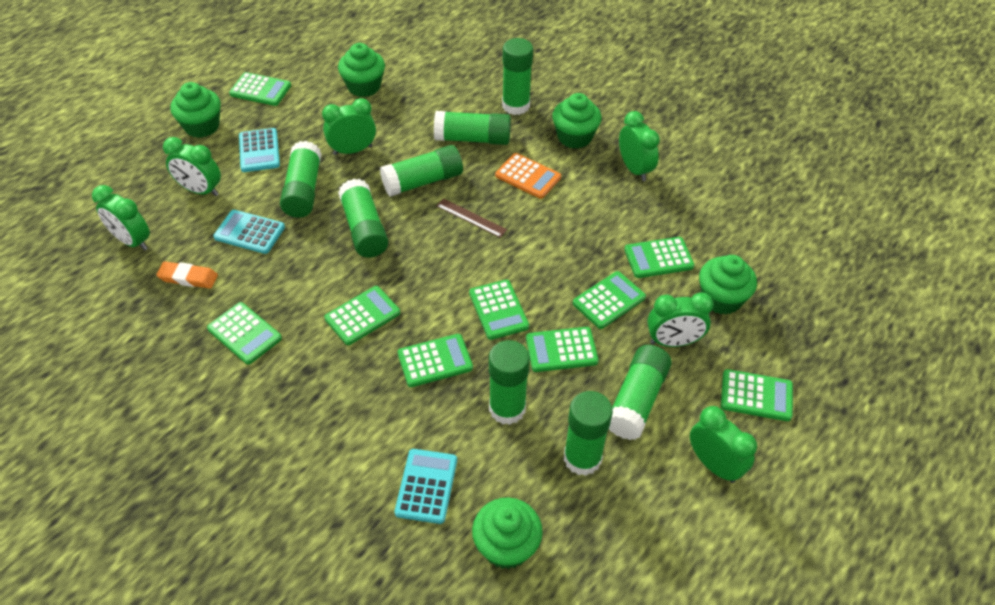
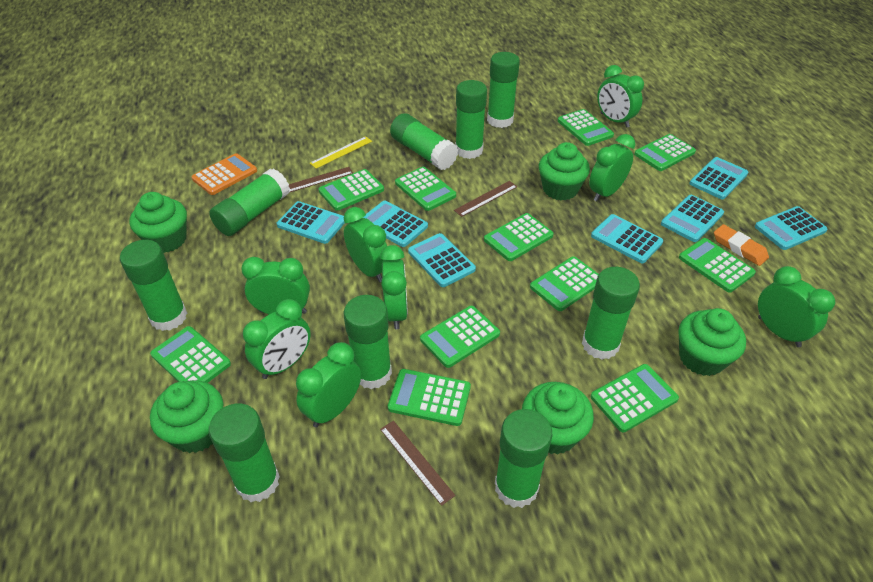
brown ruler: [437,198,507,238] = 1 -> [289,167,353,192] [380,421,455,506] [454,181,517,217] = 3
green calculator: [207,302,282,365] [229,72,291,106] [324,286,400,345] [398,334,473,387] [469,280,529,340] [526,327,599,372] [573,271,646,329] [624,237,694,278] [721,369,793,421] = 9 -> [150,326,231,383] [318,169,384,211] [388,369,471,426] [395,167,456,211] [420,306,500,368] [484,213,554,261] [530,256,599,311] [558,109,614,146] [591,364,679,432] [634,134,696,171] [679,238,756,293] = 11
green clock: [92,185,150,251] [163,137,221,196] [322,98,376,155] [619,111,660,181] [647,292,713,347] [690,406,757,483] = 6 -> [241,257,310,314] [243,299,311,379] [296,342,361,427] [344,207,387,282] [380,245,408,329] [589,134,635,202] [597,65,644,128] [758,266,835,347] = 8
green glue stick: [280,141,322,218] [338,179,388,258] [380,145,463,197] [434,111,511,145] [489,340,530,425] [502,38,533,115] [564,391,613,476] [609,345,672,440] = 8 -> [120,240,187,331] [209,168,290,236] [209,404,280,502] [344,295,392,389] [390,113,458,170] [455,80,487,159] [487,52,520,128] [495,409,552,508] [582,267,640,360] = 9
turquoise calculator: [213,210,285,254] [239,128,280,172] [395,449,457,524] = 3 -> [277,201,345,244] [363,201,428,247] [408,233,476,287] [591,214,663,263] [661,195,724,242] [689,157,748,199] [755,206,828,250] = 7
yellow ruler: none = 0 -> [310,136,372,169] = 1

